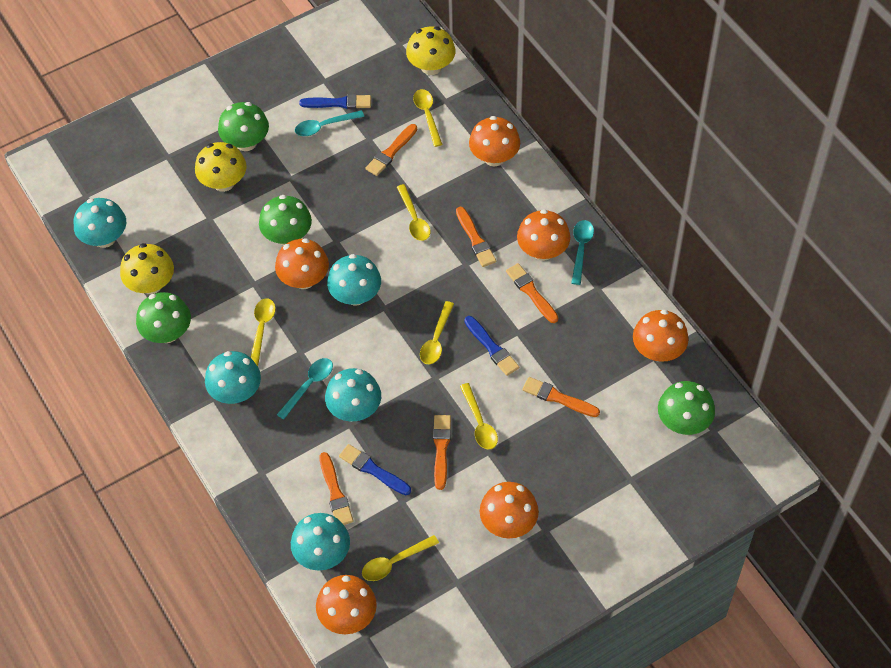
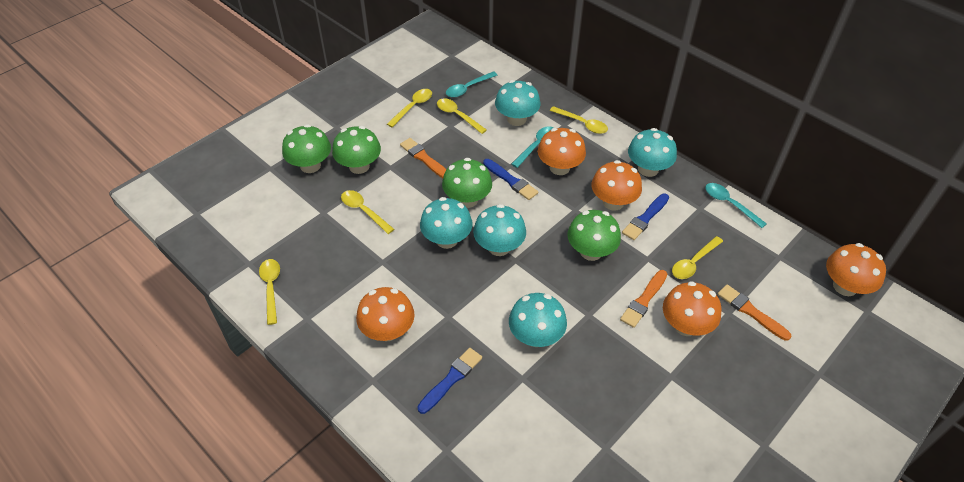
orange brush: [319,452,354,525] [365,124,417,176] [433,415,451,490] [456,207,496,267] [506,263,558,323] [522,377,600,417] = 6 -> [400,138,446,178] [620,270,667,328] [717,284,792,341] = 3
orange mushroom: [275,238,329,289] [316,575,377,634] [469,116,520,166] [480,482,539,538] [517,209,570,261] [633,310,689,362] = 6 -> [356,287,415,341] [538,128,586,175] [591,160,642,210] [663,281,721,336] [826,243,886,296] = 5
yellow mushroom: [120,243,174,294] [195,142,247,192] [406,26,456,75] = 3 -> none = 0

